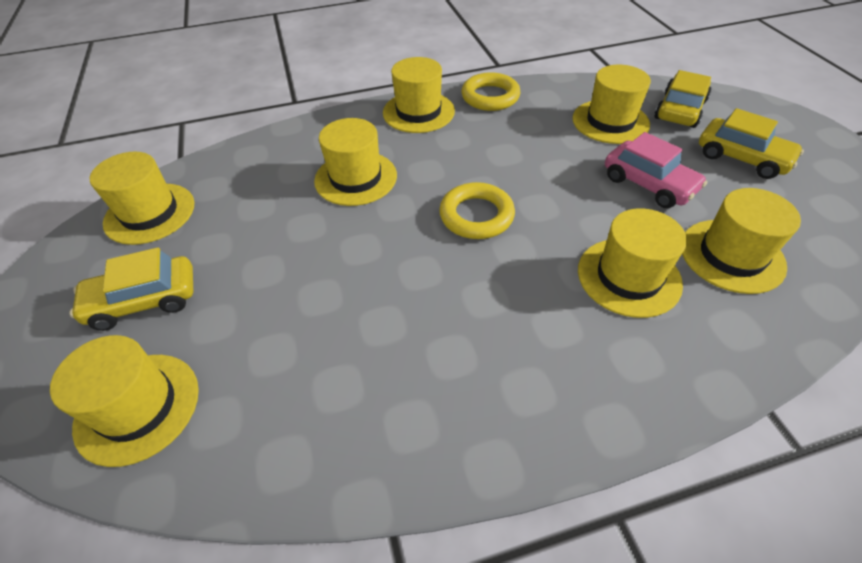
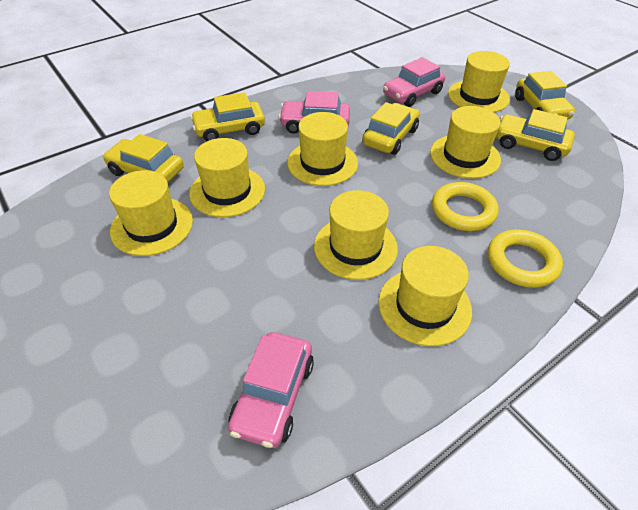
pink car: [605,132,707,208] = 1 -> [228,332,314,448] [278,91,350,134] [383,57,445,107] = 3
yellow car: [69,247,193,331] [655,70,711,128] [699,108,804,179] = 3 -> [103,134,184,182] [190,92,265,141] [362,102,419,155] [496,109,575,161] [515,71,575,119] = 5

